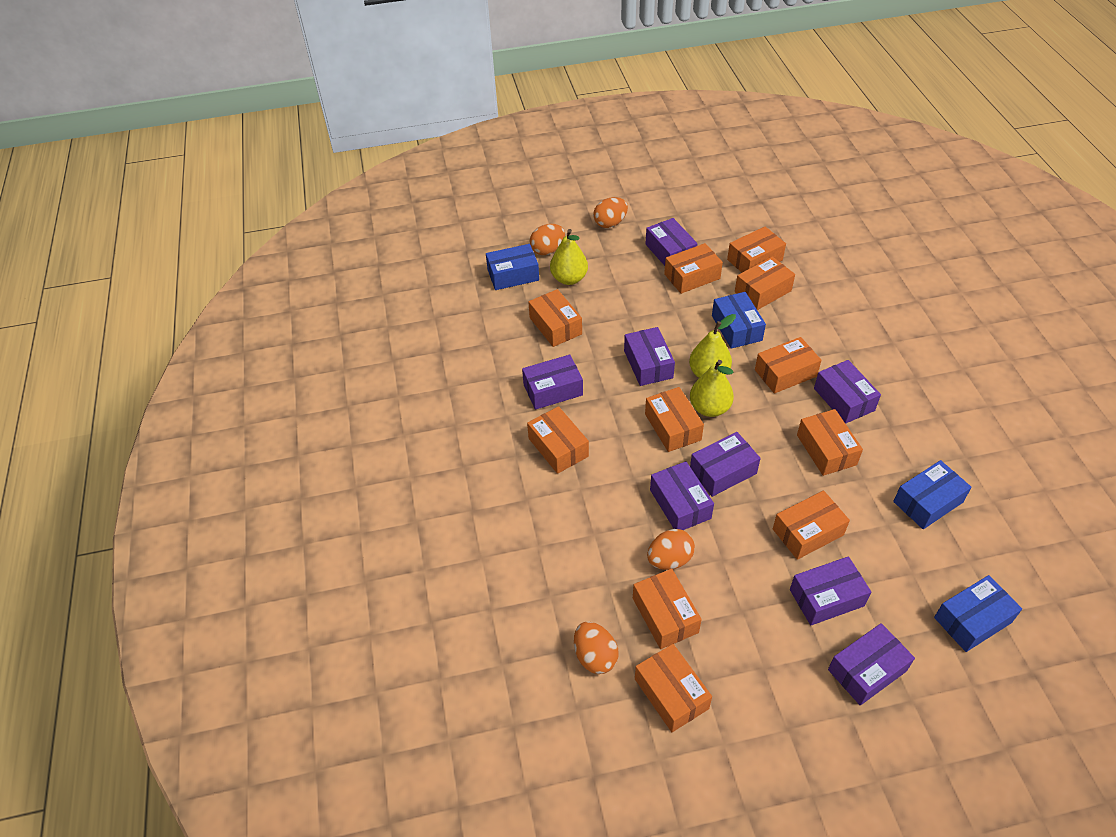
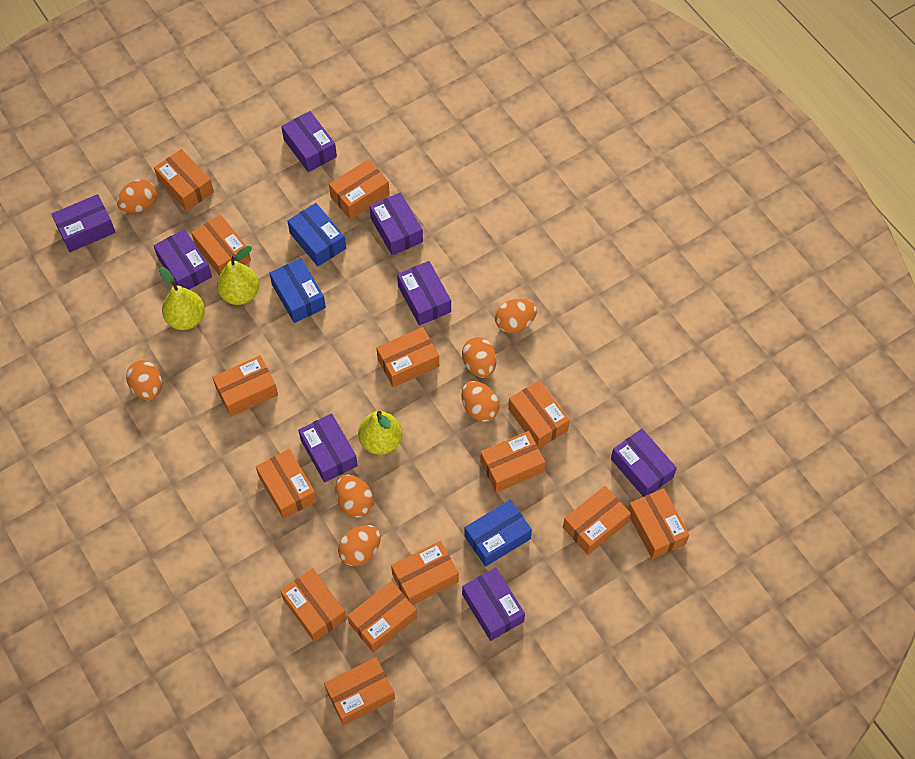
blue box: [486,244,539,290] [712,292,766,349] [893,460,972,529] [934,575,1022,652] = 4 -> [269,258,326,323] [287,203,346,266] [465,500,532,567] = 3
orange box: [527,406,589,474] [528,289,582,347] [633,569,702,649] [635,644,712,732] [645,387,704,452] [664,243,723,294] [727,226,786,272] [735,257,795,310] [755,337,822,394] [773,491,850,560] [797,409,863,476] = 11 -> [154,149,214,211] [191,214,251,275] [212,355,278,417] [256,449,317,519] [280,568,347,642] [324,657,395,725] [329,159,390,220] [347,581,417,653] [376,327,439,387] [391,541,459,605] [480,431,545,493] [508,380,570,448] [563,486,631,555] [628,488,690,559] = 14
orange egg: [530,224,565,255] [574,622,619,674] [593,197,628,228] [647,529,695,570] = 4 -> [117,179,157,214] [126,360,162,401] [336,474,374,518] [338,525,381,566] [461,381,500,422] [462,337,496,378] [495,298,537,334] = 7

